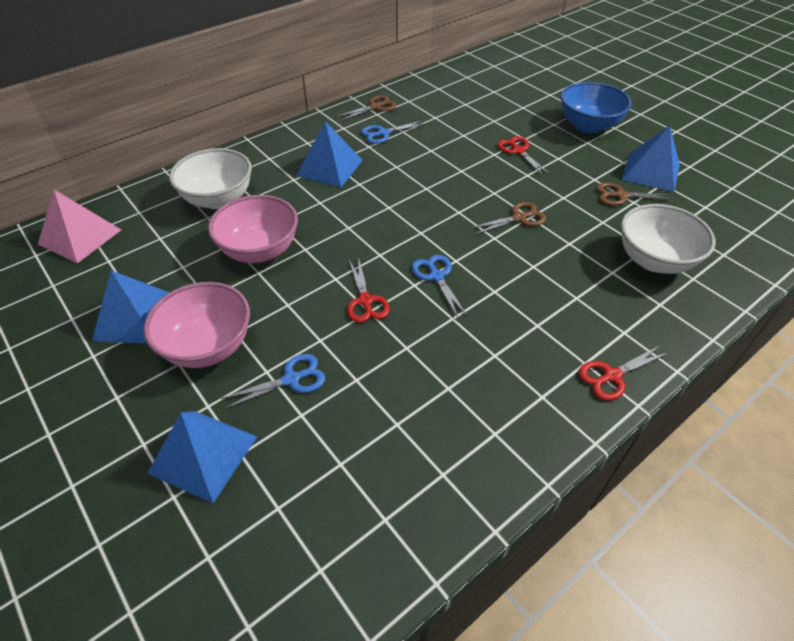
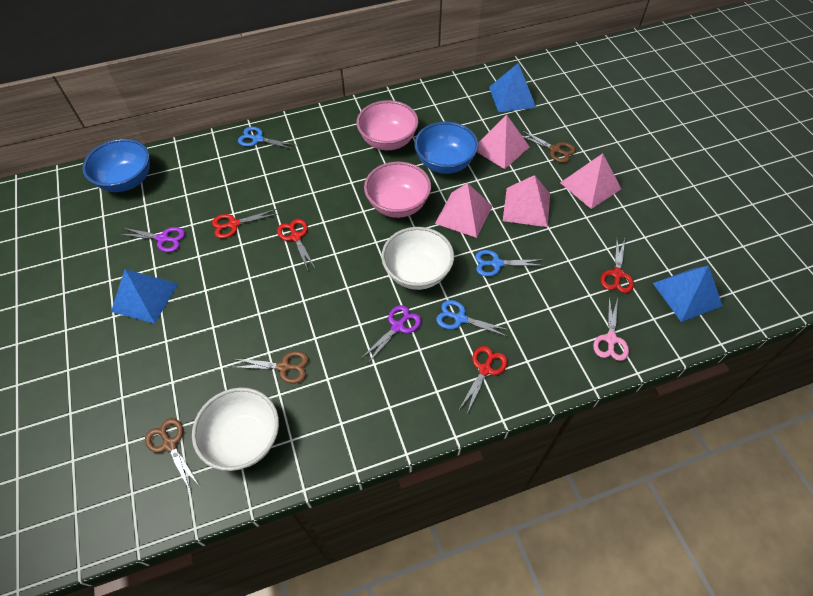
blue bowl: [561,82,632,134] = 1 -> [82,139,150,192] [414,122,478,174] = 2
blue pyramid: [92,270,169,343] [147,411,257,503] [296,121,363,187] [622,125,680,192] = 4 -> [111,269,178,324] [489,63,536,112] [653,266,723,322] = 3
pink pyramid: [38,190,121,263] = 1 -> [435,183,492,238] [477,115,530,169] [503,175,550,227] [560,153,621,209] = 4
pink scissors: none = 0 -> [593,298,629,361] = 1
purple scissors: none = 0 -> [119,227,185,252] [362,305,421,363] = 2
red scissors: [347,257,390,323] [497,136,551,176] [579,346,668,401] = 3 -> [212,209,277,239] [277,219,315,270] [458,346,508,414] [601,239,634,293] = 4

